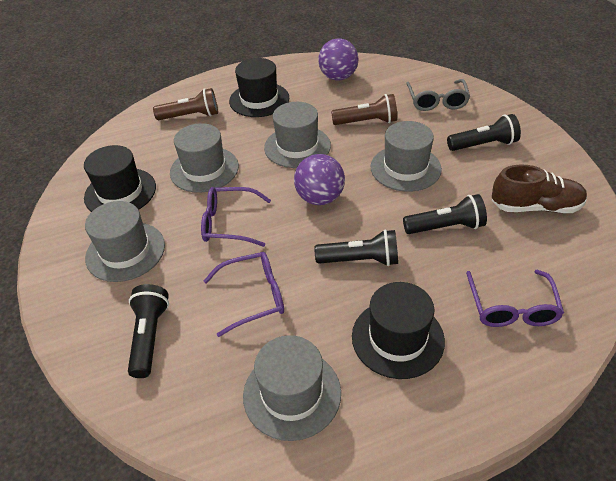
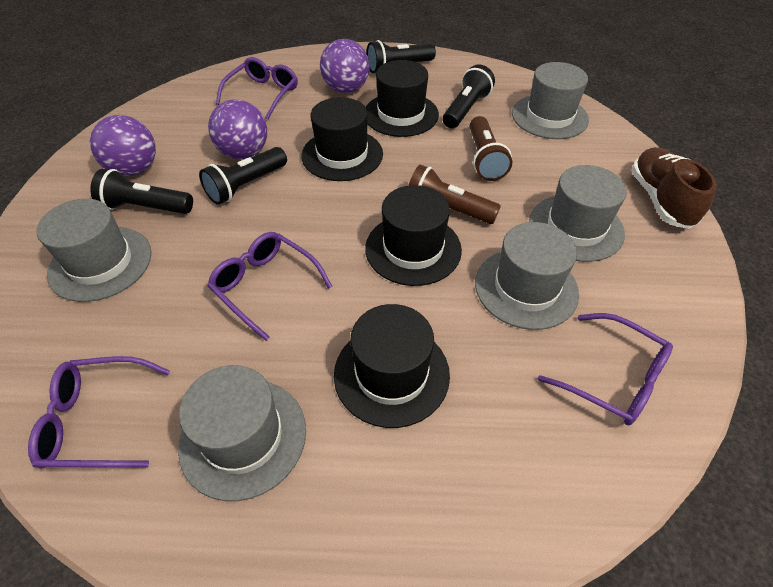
black hat: [84,145,156,212] [229,58,289,117] [352,282,445,379] = 3 -> [301,97,383,181] [334,304,450,428] [365,185,462,286] [366,60,439,137] = 4
grey glasses: [406,79,470,111] = 1 -> none = 0
purple ball: [294,154,345,205] [318,38,358,81] = 2 -> [90,115,156,176] [208,100,267,159] [320,39,370,93] = 3
purple glasses: [201,187,271,247] [204,252,284,337] [466,270,564,327] = 3 -> [28,356,170,469] [207,232,332,341] [216,57,298,120] [538,313,673,425] = 4

